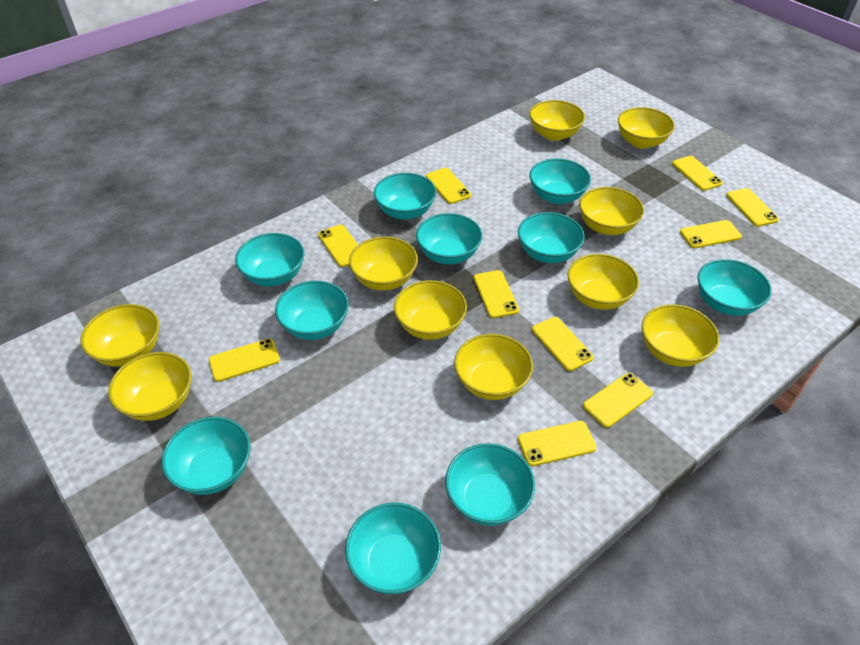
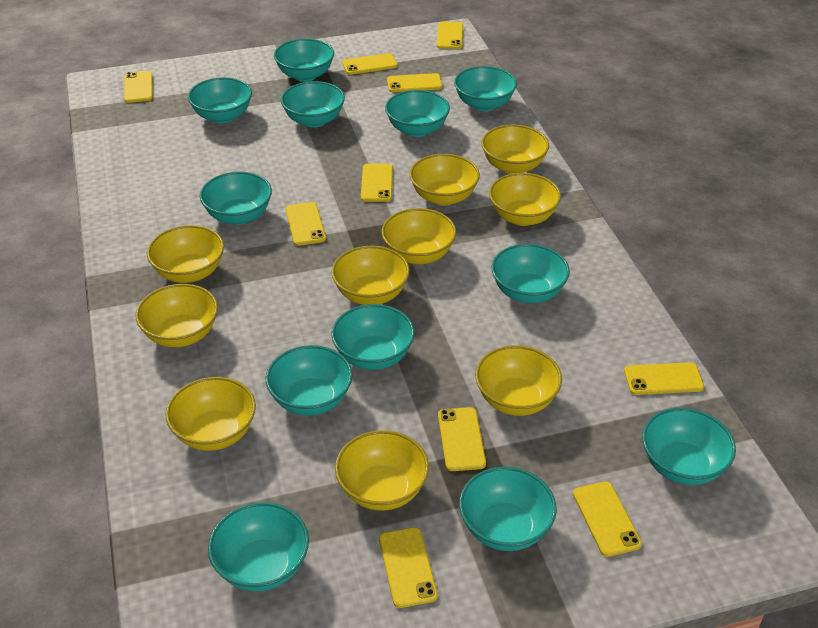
turquoise bowl: [161,417,251,495] [235,233,304,287] [275,281,349,340] [345,502,441,594] [374,173,436,220] [416,213,482,265] [445,443,535,526] [518,212,585,263] [529,158,591,204] [698,259,772,316] = 10 -> [188,77,252,123] [200,171,272,225] [208,502,309,591] [266,345,353,416] [274,38,334,82] [281,81,345,128] [331,304,414,370] [385,90,450,137] [454,66,517,111] [459,467,557,551] [491,244,570,303] [642,408,736,485] = 12

